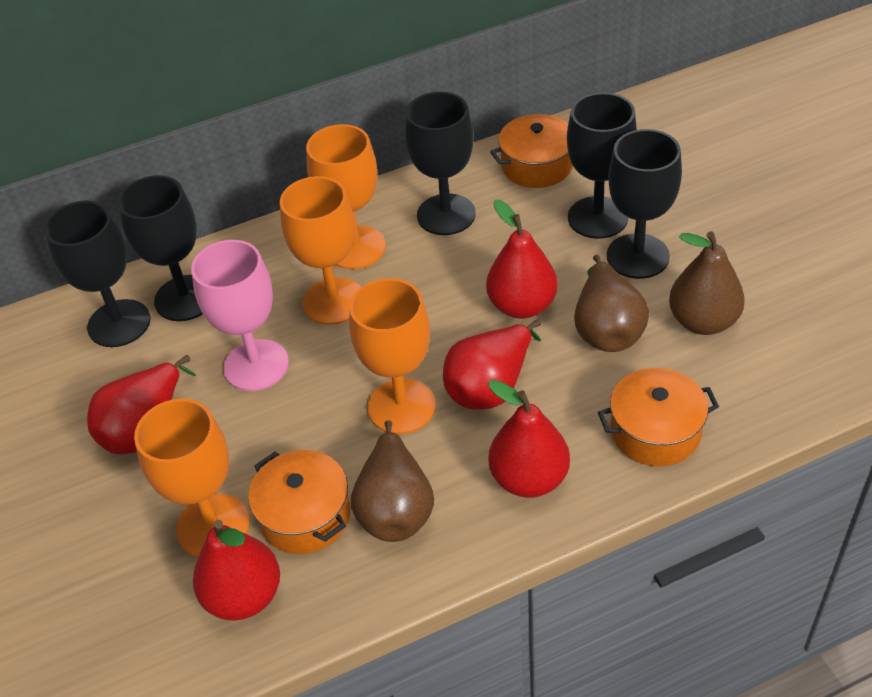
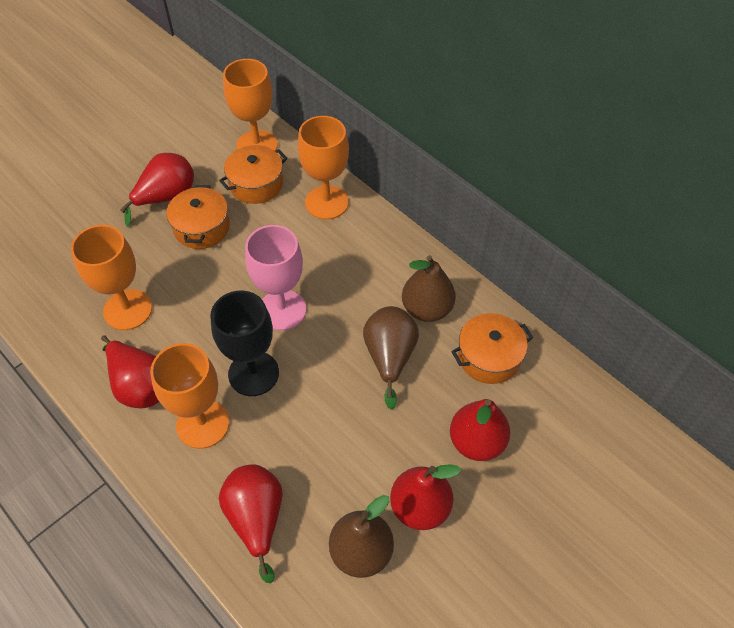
black goblet: [43,200,151,347] [117,175,203,321] [405,92,476,235] [567,92,637,239] [607,129,682,279] = 5 -> [210,291,279,396] = 1

